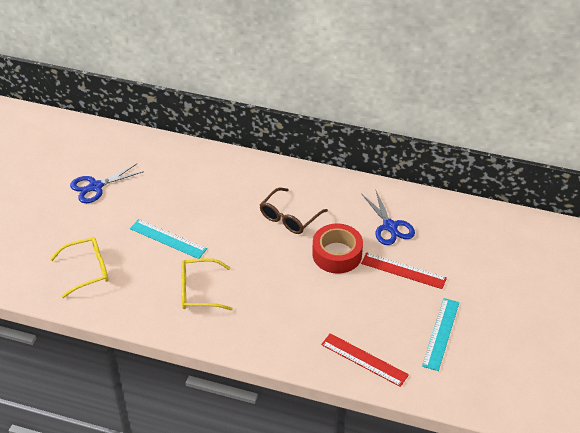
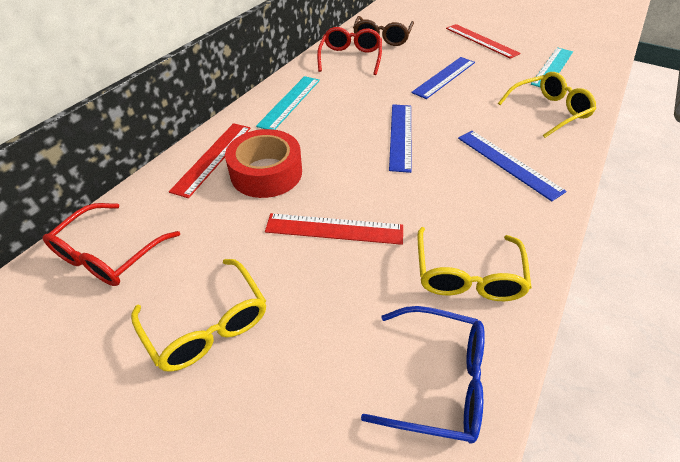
blue glasses: none = 0 -> [361,306,485,444] = 1
blue ruler: none = 0 -> [389,104,412,173] [411,57,475,99] [458,131,567,202] = 3
blue scissors: [70,164,144,203] [362,191,415,245] = 2 -> none = 0
red glasses: none = 0 -> [43,203,180,286] [317,27,382,75] = 2
red ruler: [321,333,409,387] [361,252,447,289] = 2 -> [169,123,251,198] [265,213,403,245] [446,24,521,59] = 3
yellow glasses: [50,237,109,298] [181,258,233,310] = 2 -> [131,259,266,372] [417,227,532,301] [498,72,596,138] = 3

